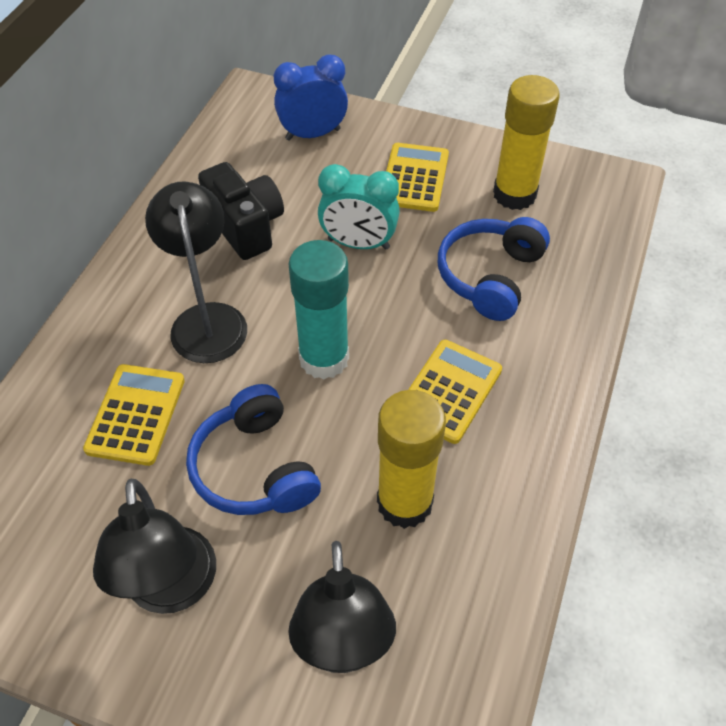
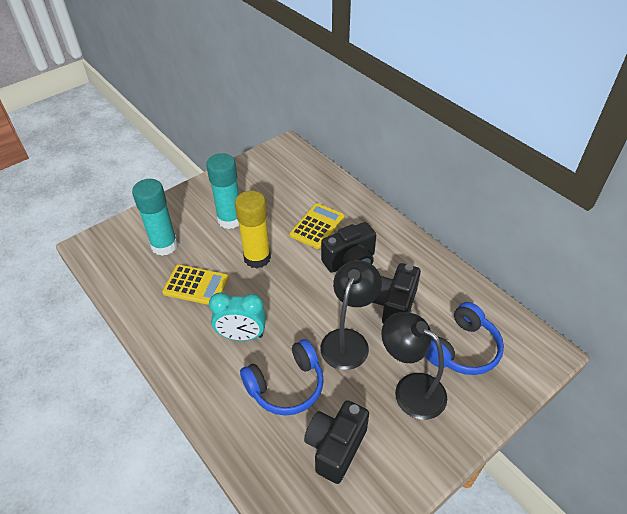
black camera: [198,162,284,260] = 1 -> [304,400,369,484] [321,222,376,273] [372,263,421,324] = 3
black lamp: [93,478,216,614] [145,181,247,363] [288,541,396,673] = 3 -> [320,260,382,370] [381,312,447,420] = 2
blue clock: [274,54,348,141] = 1 -> none = 0
turquoise glue stick: [288,240,349,379] = 1 -> [132,179,178,256] [206,153,239,229] = 2
yellow calculator: [83,364,185,466] [386,143,449,212] [408,340,502,444] = 3 -> [162,265,229,305] [290,203,345,249] = 2
yellow glue stick: [377,390,446,529] [493,75,560,210] = 2 -> [235,191,271,268] = 1

